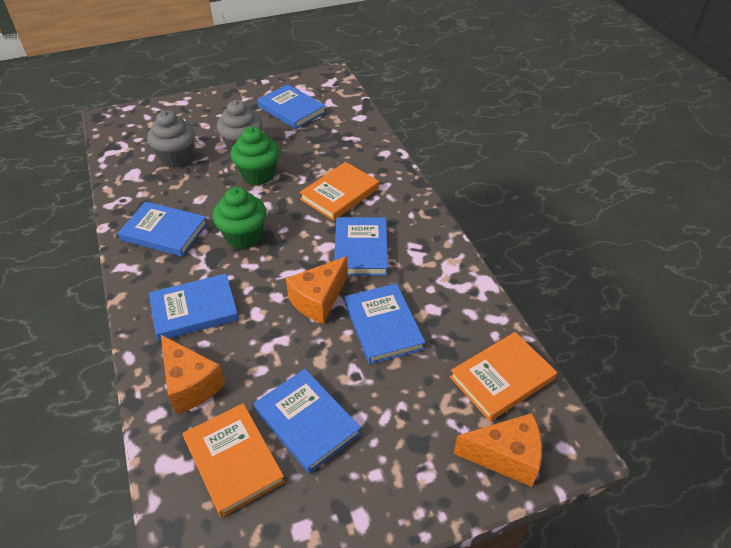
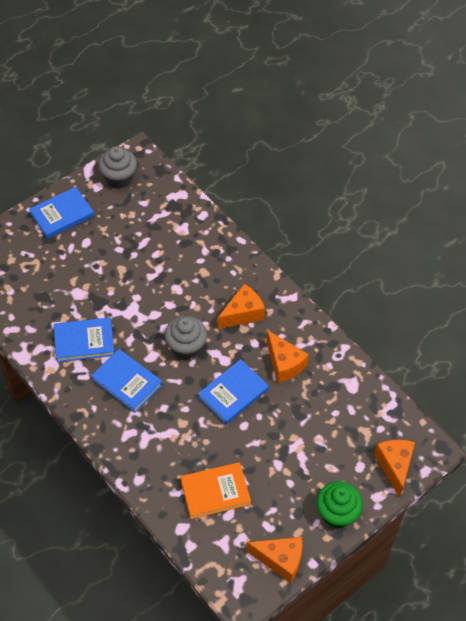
blue book: [118,202,208,257] [149,274,239,341] [254,369,361,474] [257,84,326,129] [334,217,388,276] [344,283,425,364] = 6 -> [29,187,94,239] [54,317,114,362] [91,349,162,413] [198,359,269,425] = 4
green cupcake: [213,187,267,249] [231,127,279,185] = 2 -> [316,481,363,528] = 1
orange book: [183,403,285,518] [299,162,379,221] [450,332,557,421] = 3 -> [180,462,251,519] = 1
orange cheese: [161,335,225,414] [286,256,348,324] [453,413,542,487] = 3 -> [218,284,265,329] [247,537,302,583] [266,330,309,383] [374,440,415,498] = 4

